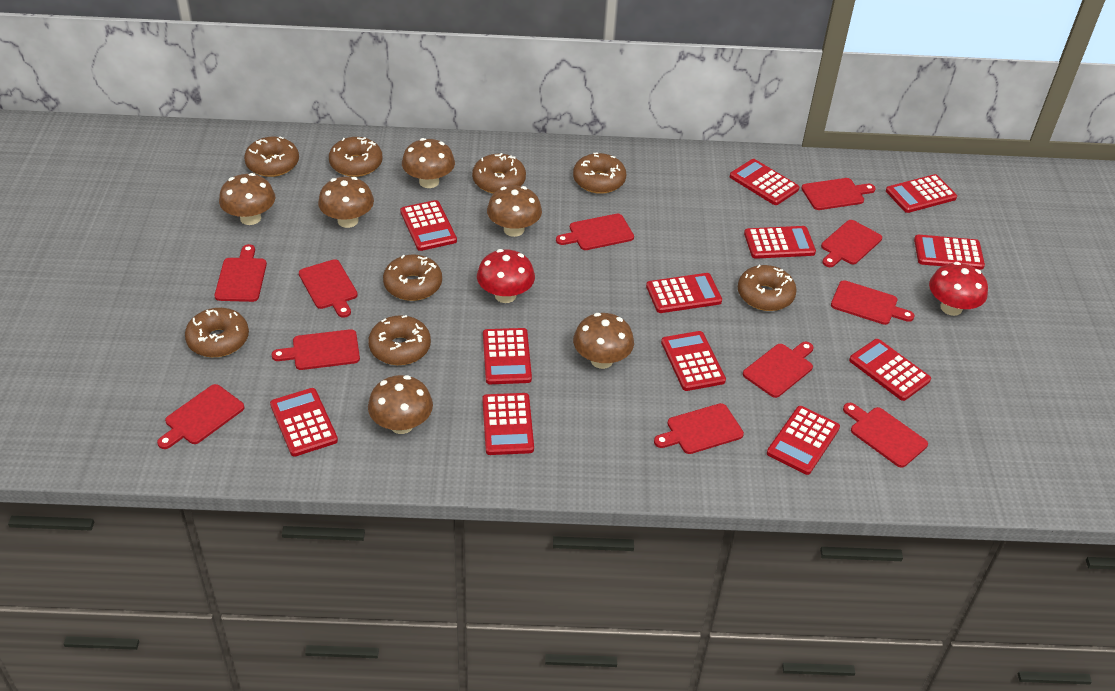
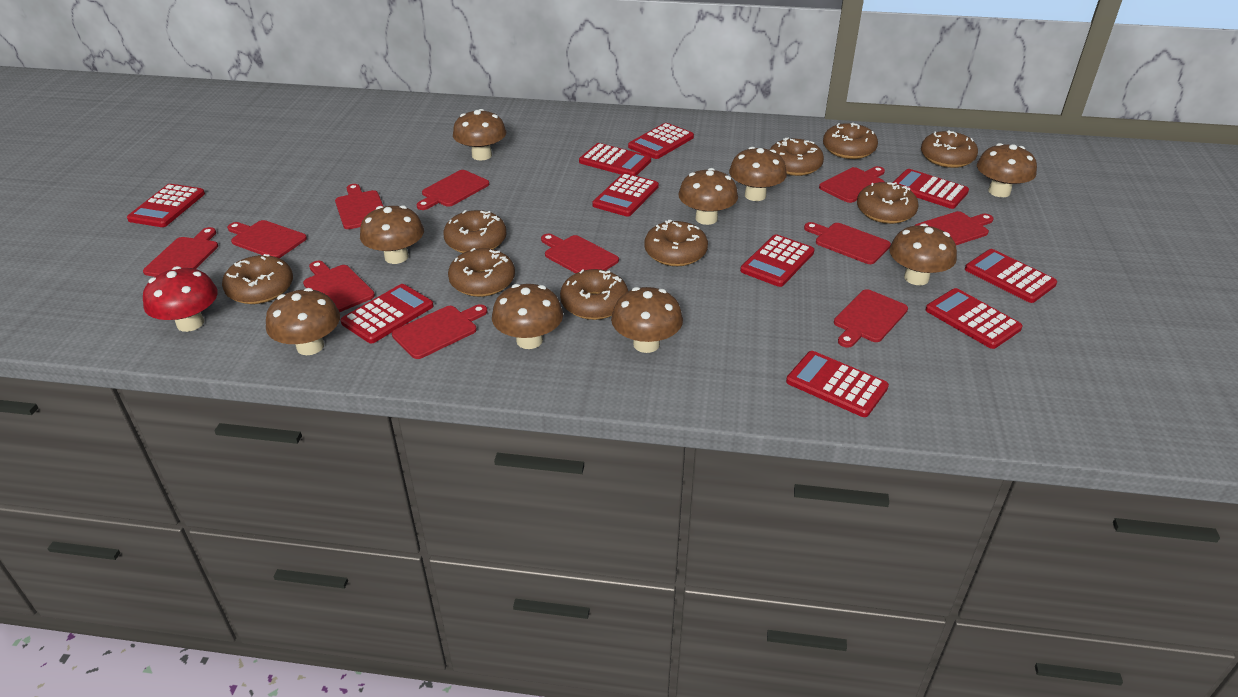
brown donut: [185,308,249,357] [244,137,299,177] [329,137,382,177] [368,315,431,365] [383,254,442,301] [472,153,526,194] [573,153,626,194] [738,265,797,311] = 8 -> [222,254,293,304] [443,210,507,253] [448,248,515,297] [560,269,628,320] [644,220,708,266] [770,137,824,176] [823,123,878,159] [857,182,919,224] [921,130,978,168] = 9
brown mushroom: [219,173,275,225] [318,177,374,228] [368,375,433,434] [402,138,455,188] [487,186,542,237] [573,313,634,369] = 6 -> [266,288,340,355] [360,205,424,264] [453,109,506,160] [492,284,563,349] [611,287,683,353] [678,168,738,225] [729,147,787,201] [889,223,957,285] [977,143,1037,197] = 9
red calculator: [270,388,338,457] [400,200,457,251] [482,393,534,455] [483,328,532,384] [646,273,722,313] [661,331,726,391] [730,159,799,205] [744,226,816,259] [767,406,840,475] [849,339,931,401] [886,174,957,213] [914,235,985,270] = 12 -> [127,184,205,227] [340,284,434,343] [579,143,651,176] [592,173,659,217] [628,123,694,159] [740,234,814,287] [786,351,889,417] [892,169,969,209] [926,288,1023,349] [965,249,1057,303] = 10
red mushroom: [477,249,535,303] [929,262,988,316] = 2 -> [143,266,218,332] = 1

